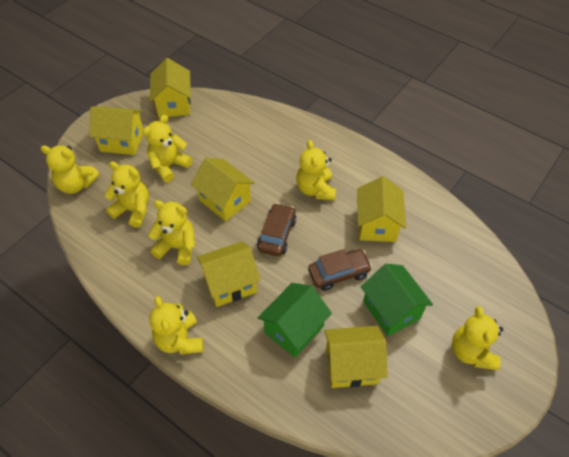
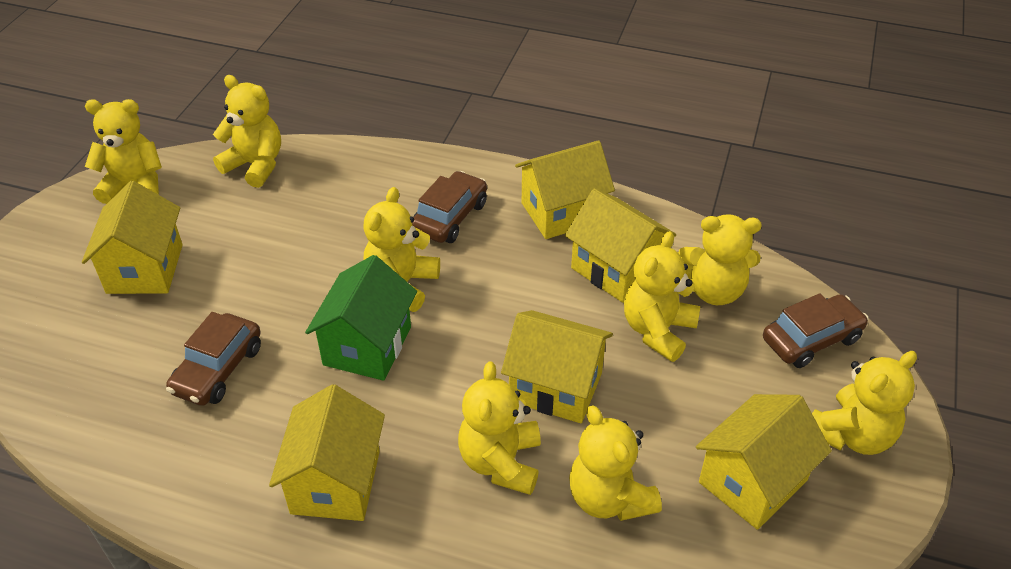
brown car: [257,203,297,256] [308,249,372,291] = 2 -> [166,312,261,406] [412,171,487,243] [763,293,869,368] = 3
green house: [258,283,332,358] [361,264,433,336] = 2 -> [305,255,417,381] = 1
yellow teddy bear: [41,145,99,194] [105,161,149,228] [143,115,192,182] [148,200,195,265] [149,296,204,354] [296,140,336,200] [452,306,503,370] = 7 -> [85,99,162,204] [213,75,281,188] [364,187,440,312] [458,361,541,495] [569,405,662,521] [624,231,700,362] [678,214,762,305] [812,351,917,455] = 8

